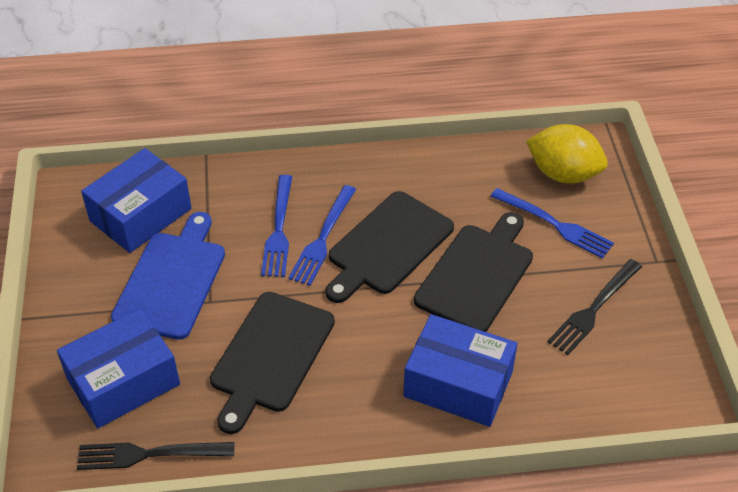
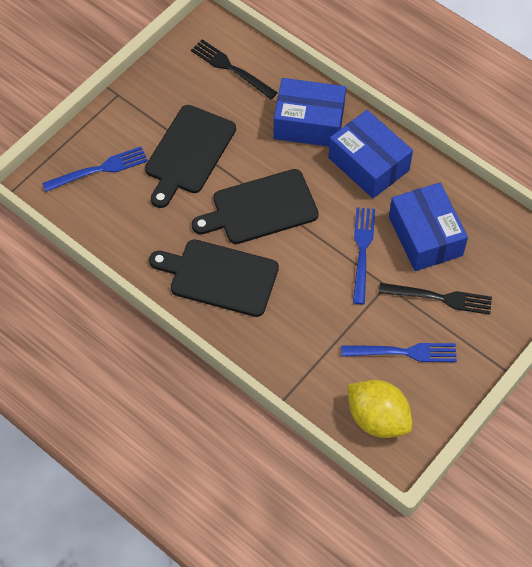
blue cutting board: [111,212,225,340] = 1 -> none = 0

